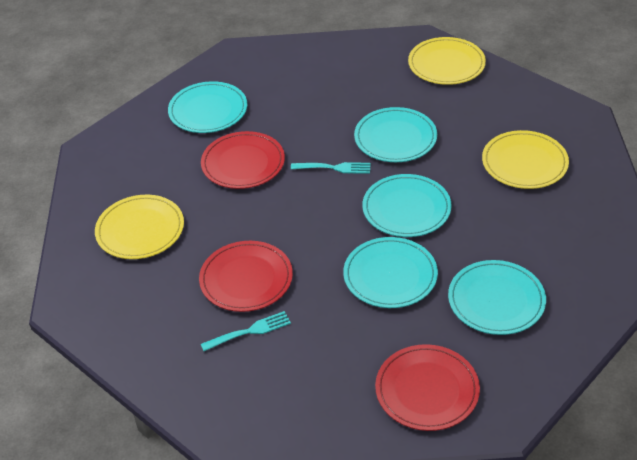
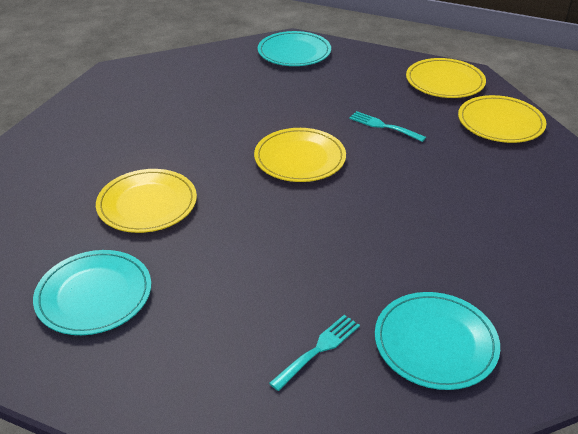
red plate: [199,241,293,312] [201,131,285,189] [375,344,480,431] = 3 -> none = 0
turquoise plate: [168,81,247,133] [343,237,438,308] [354,107,437,162] [362,174,452,237] [448,260,546,335] = 5 -> [33,250,151,335] [258,31,331,66] [375,292,500,390] = 3
yellow plate: [95,195,184,259] [408,37,486,85] [482,130,569,189] = 3 -> [96,169,197,233] [254,128,346,182] [406,58,486,98] [458,95,546,143] = 4

